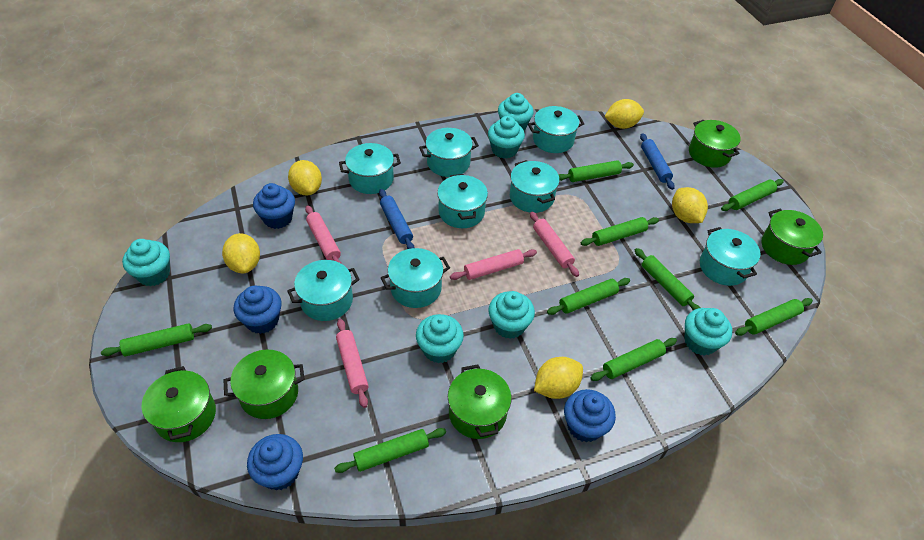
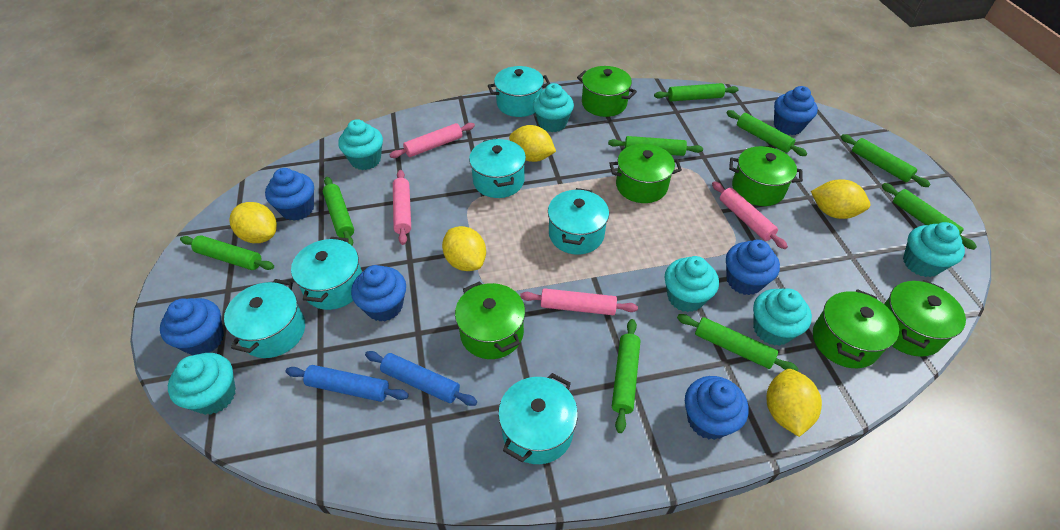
blue cupcake: [234,285,282,334] [247,434,303,491] [253,183,295,229] [564,389,616,442] = 4 -> [160,298,224,355] [265,168,314,221] [351,265,406,322] [685,376,749,440] [726,240,780,295] [774,86,818,135] = 6
green pot: [142,366,216,442] [223,350,305,419] [448,364,511,439] [689,120,741,168] [762,209,823,265] = 5 -> [455,281,525,359] [577,66,637,117] [609,144,682,203] [729,146,803,206] [813,289,899,368] [884,280,966,357] = 6
turquoise pot: [287,260,360,321] [339,143,401,194] [381,248,450,308] [419,128,479,177] [437,174,488,228] [510,160,560,213] [528,106,584,153] [700,227,761,286] = 8 -> [224,279,305,358] [291,237,362,310] [469,138,526,198] [488,66,550,117] [498,373,578,464] [548,188,609,255] = 6

